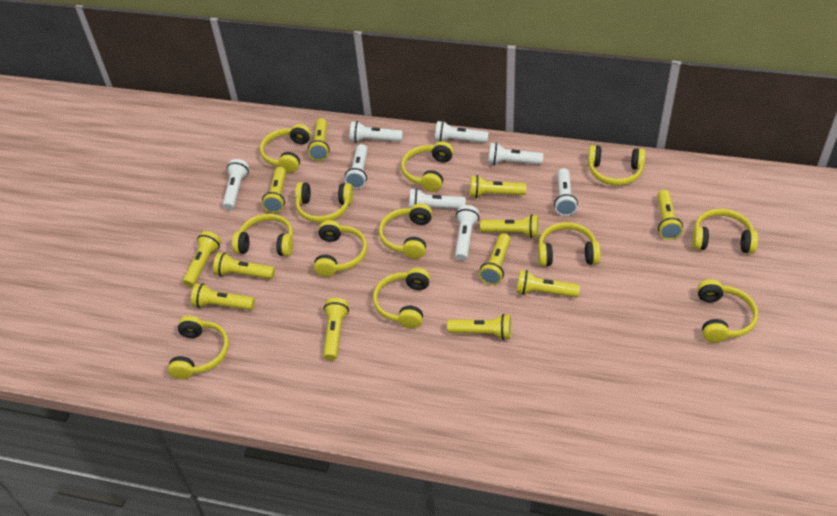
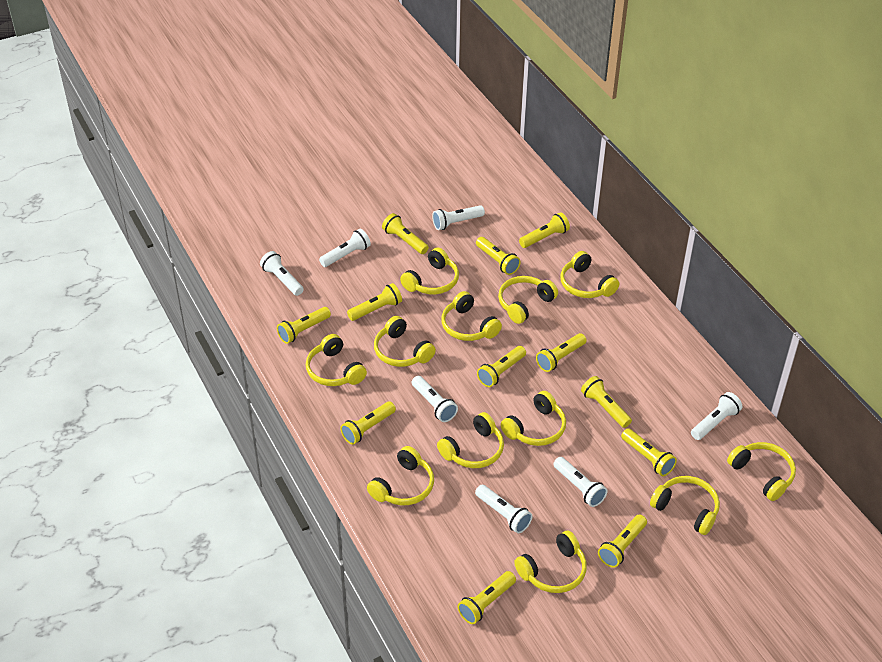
white flashlight: [222,159,249,210] [345,144,368,189] [350,121,403,143] [409,188,466,209] [435,121,489,143] [455,205,479,261] [488,143,543,165] [554,168,578,216] = 8 -> [260,251,304,296] [319,229,371,267] [412,376,458,422] [432,205,485,230] [475,485,532,533] [553,457,607,507] [691,392,742,440] = 7

